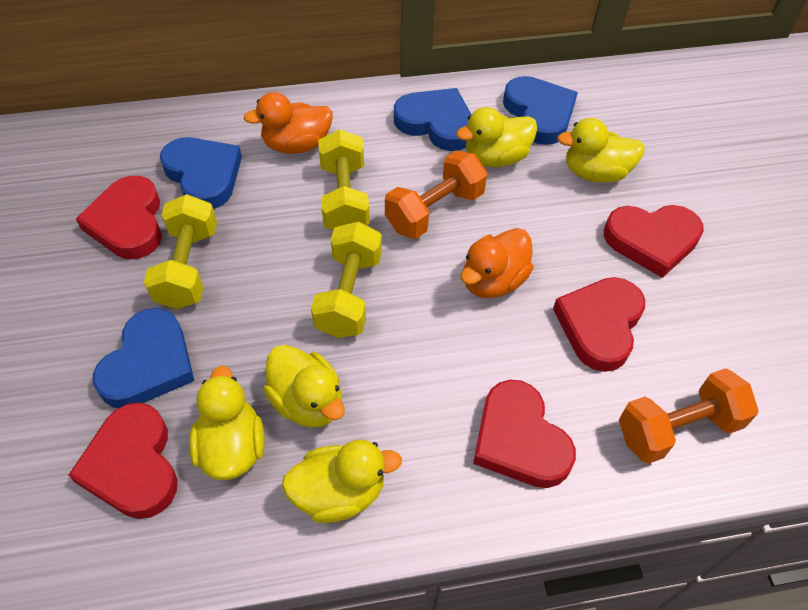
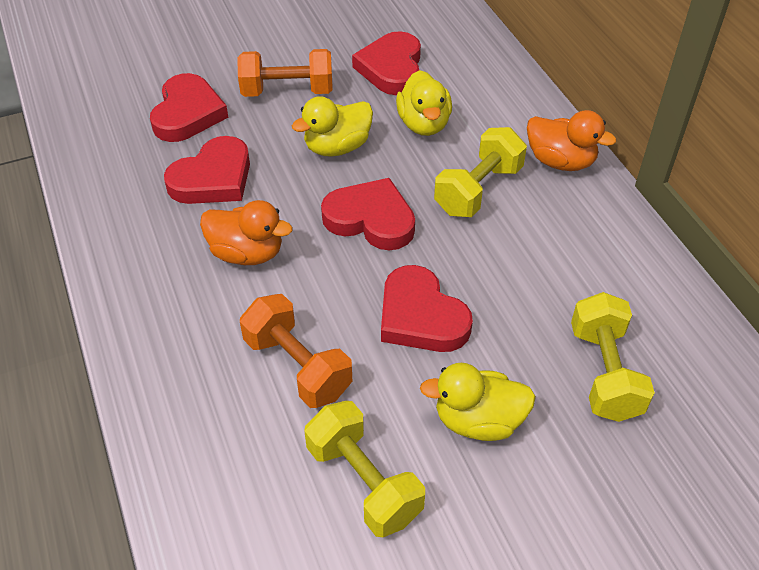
blue heart: [93,308,194,408] [160,137,242,209] [394,88,472,151] [503,76,578,145] = 4 -> none = 0
yellow duck: [189,366,265,480] [263,345,345,428] [282,440,402,523] [456,107,537,167] [557,118,645,182] = 5 -> [292,96,373,157] [396,70,452,136] [420,363,536,441] = 3

